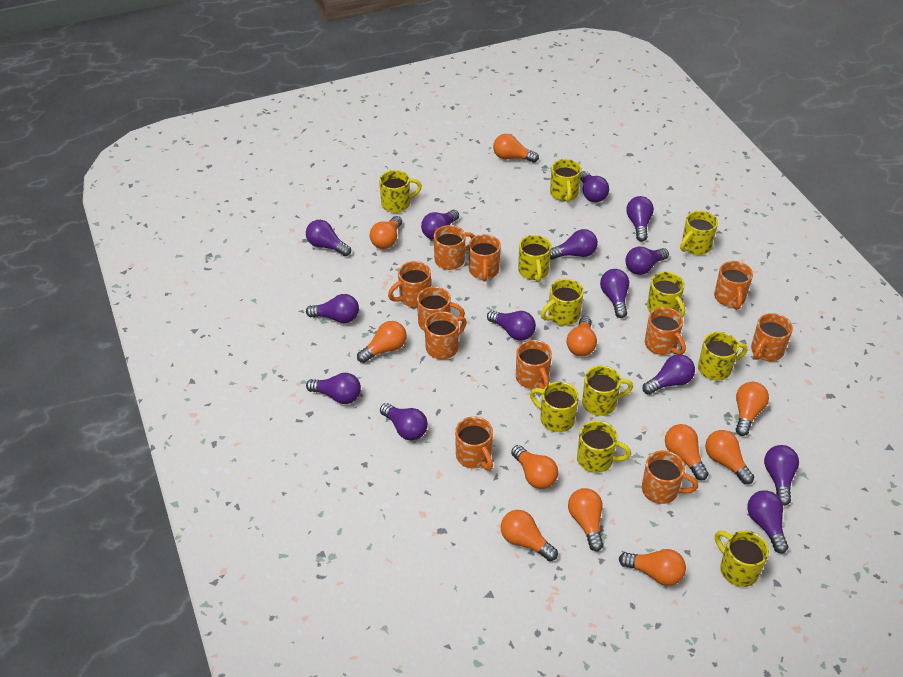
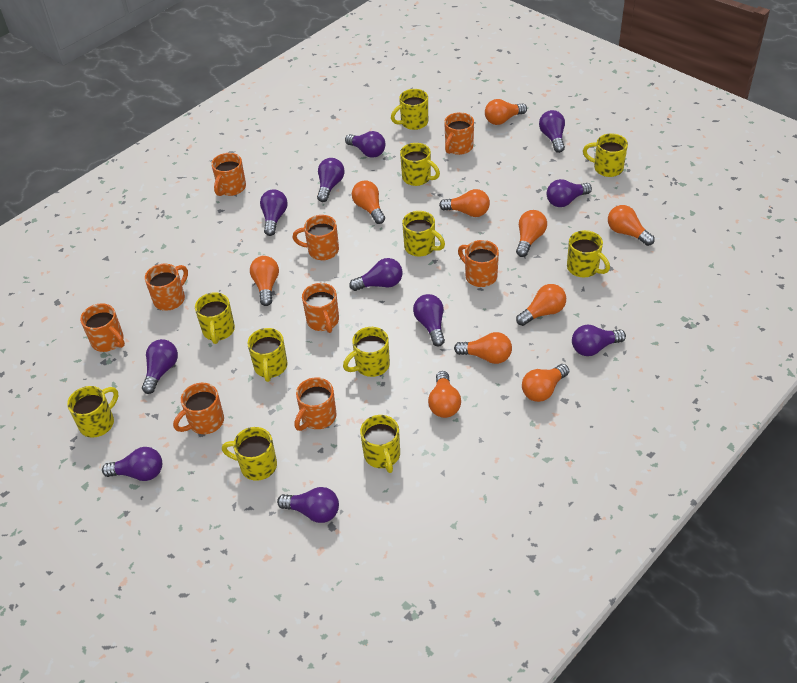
orange light bulb: [357,321,407,363] [370,216,402,249] [493,134,539,163] [501,510,558,561] [511,445,558,489] [567,316,597,356] [568,488,603,551] [619,549,686,586] [665,424,708,481] [705,430,754,484] [736,382,769,436] = 11 -> [250,256,279,306] [352,180,385,224] [428,371,461,418] [439,189,490,217] [454,332,512,364] [485,99,527,125] [516,210,547,257] [516,284,566,326] [522,364,569,402] [608,205,655,246] = 10
orange mug: [388,261,431,307] [417,286,465,331] [424,311,467,359] [434,225,475,270] [455,416,493,471] [469,234,501,282] [516,340,552,389] [642,451,698,504] [645,307,686,355] [714,261,753,309] [751,313,793,361] = 11 -> [80,303,125,352] [145,264,188,311] [173,383,224,434] [211,153,246,196] [292,215,339,260] [294,377,337,431] [302,283,339,333] [444,112,474,155] [458,240,499,287] = 9
purple light bulb: [306,220,351,256] [306,294,359,323] [306,373,361,404] [380,403,428,441] [421,210,459,240] [487,310,536,341] [550,229,598,260] [580,171,609,203] [600,269,629,318] [625,247,669,275] [626,196,654,242] [642,354,695,395] [747,491,788,553] [764,445,799,506] = 14 -> [102,447,162,481] [142,339,178,394] [260,189,288,236] [277,487,339,523] [317,158,345,202] [345,131,386,158] [349,258,403,291] [413,294,445,347] [539,110,565,153] [547,179,592,207] [572,325,626,356] = 11

